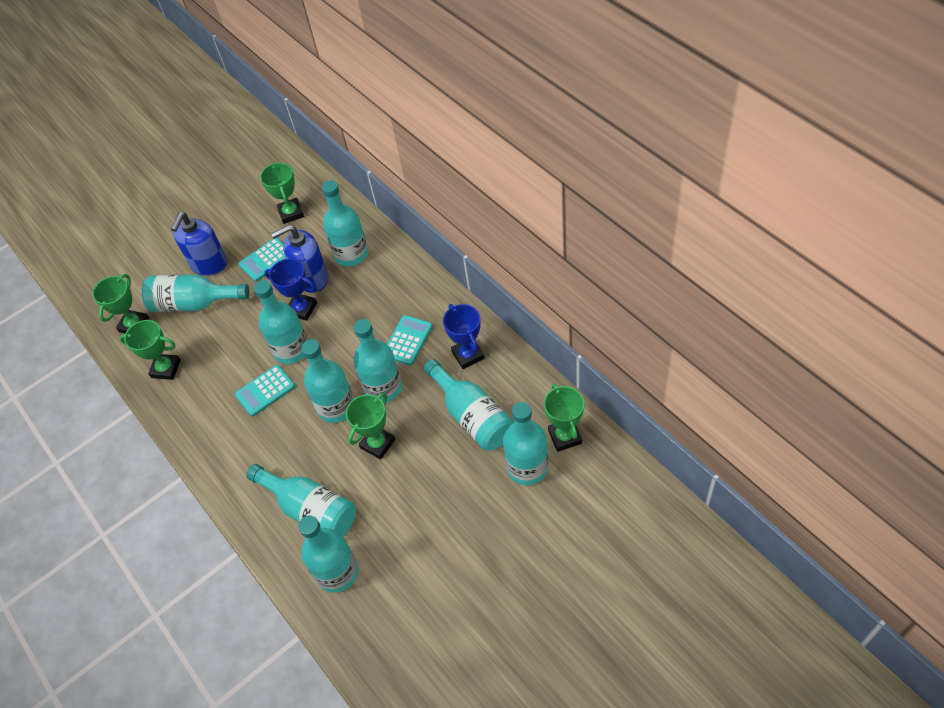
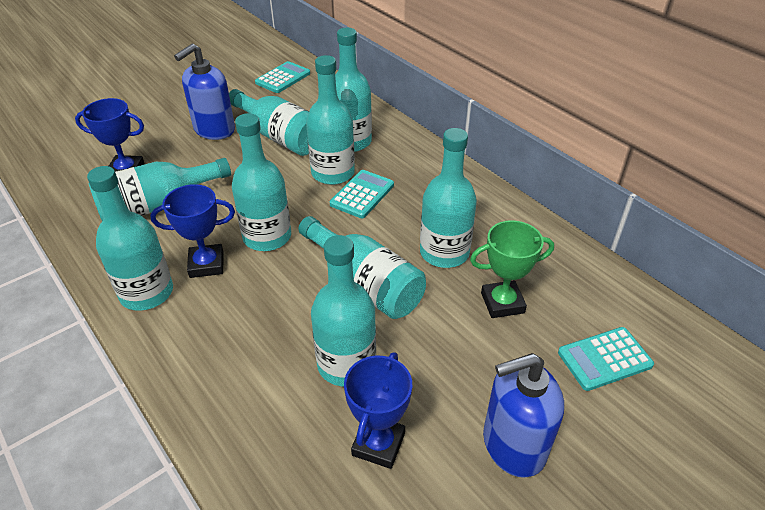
blue trophy: [265,259,317,321] [443,304,484,369] = 2 -> [75,98,145,172] [150,184,235,278] [344,352,412,469] = 3
green trophy: [93,274,150,333] [119,320,181,380] [260,163,304,224] [346,393,395,459] [544,383,584,452] = 5 -> [470,220,554,318] = 1

